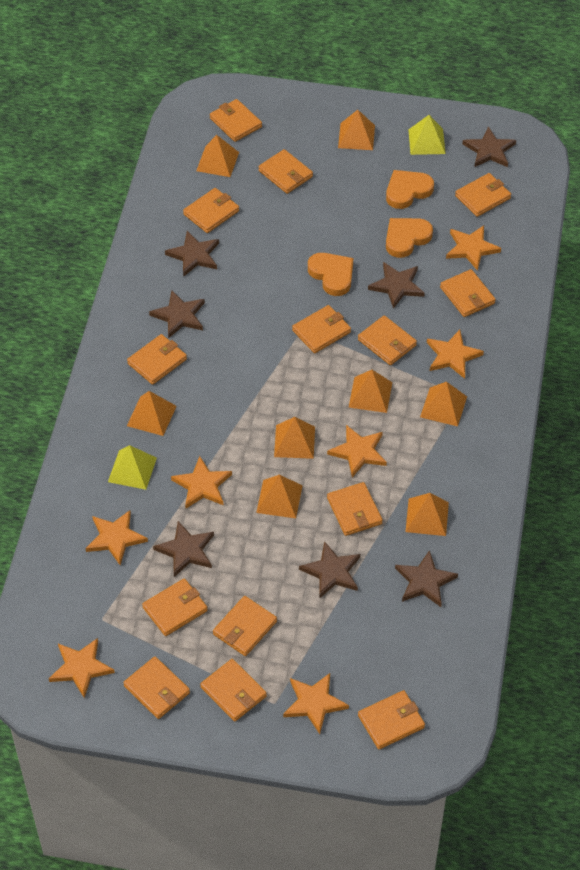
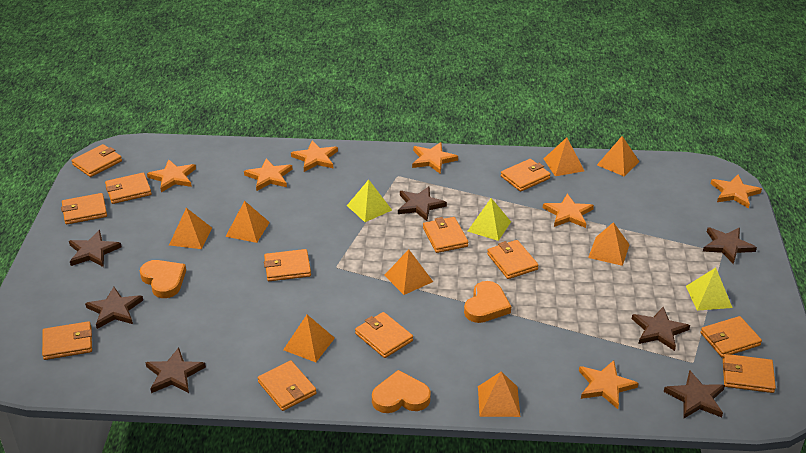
orange wallet: [123,656,190,719] [127,334,187,385] [142,579,208,636] [183,188,239,233] [200,659,267,722] [210,99,262,142] [213,596,277,656] [258,149,313,194] [292,305,351,353] [327,482,383,536] [358,315,417,365] [358,690,425,749] [440,269,496,317] [455,173,511,217] = 14 -> [42,321,92,360] [61,193,107,224] [72,144,122,177] [105,173,152,204] [258,360,317,411] [264,249,311,281] [355,312,413,358] [423,217,468,253] [487,240,539,279] [501,159,551,192] [701,316,762,357] [723,354,776,393] = 12
yellow pyramid: [108,445,157,490] [408,115,446,155] = 2 -> [347,180,392,222] [468,198,511,241] [686,268,733,311] = 3

